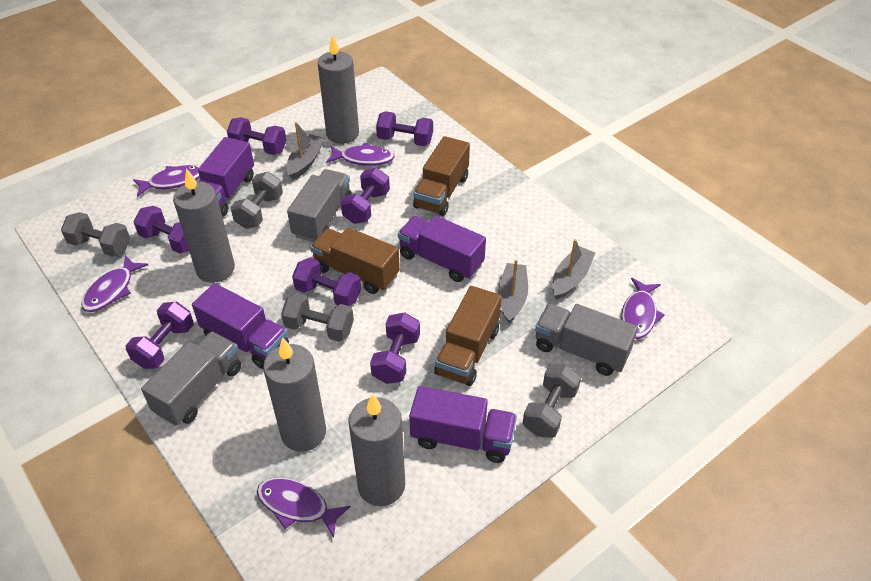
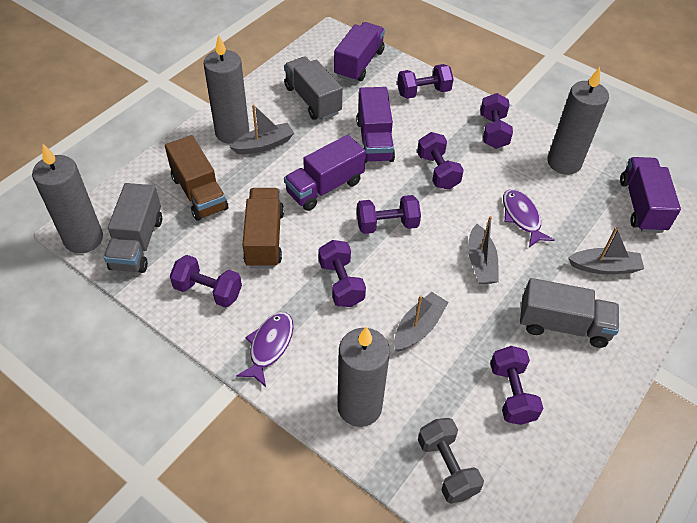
brown truck: [310,227,400,294] [413,136,470,216] [434,286,502,386] = 3 -> [165,135,228,221] [242,188,284,268] = 2
grey boat: [286,122,324,180] [498,259,528,323] [552,239,595,300] = 3 -> [230,104,294,154] [394,292,449,352] [468,216,499,284] [568,227,644,274] = 4
grey dumbbell: [61,212,130,257] [230,172,283,229] [281,292,354,342] [523,364,581,438] = 4 -> [418,418,484,504] = 1
purple fish: [81,255,148,312] [133,165,200,197] [257,478,351,538] [326,143,395,166] [621,278,665,339] = 5 -> [236,312,293,387] [503,189,554,247] = 2

